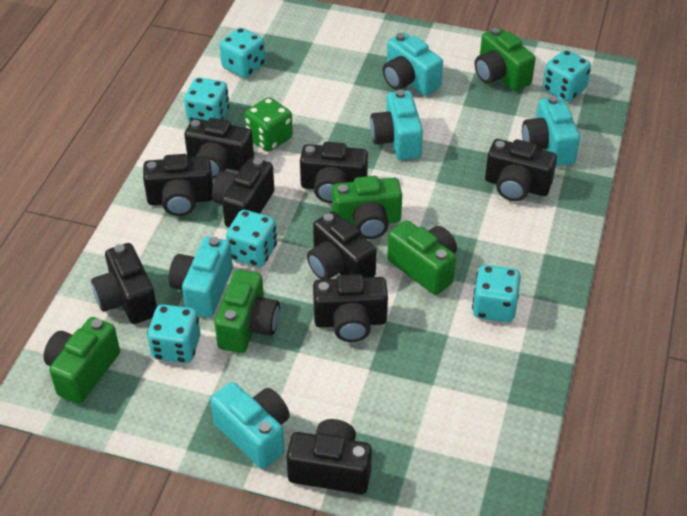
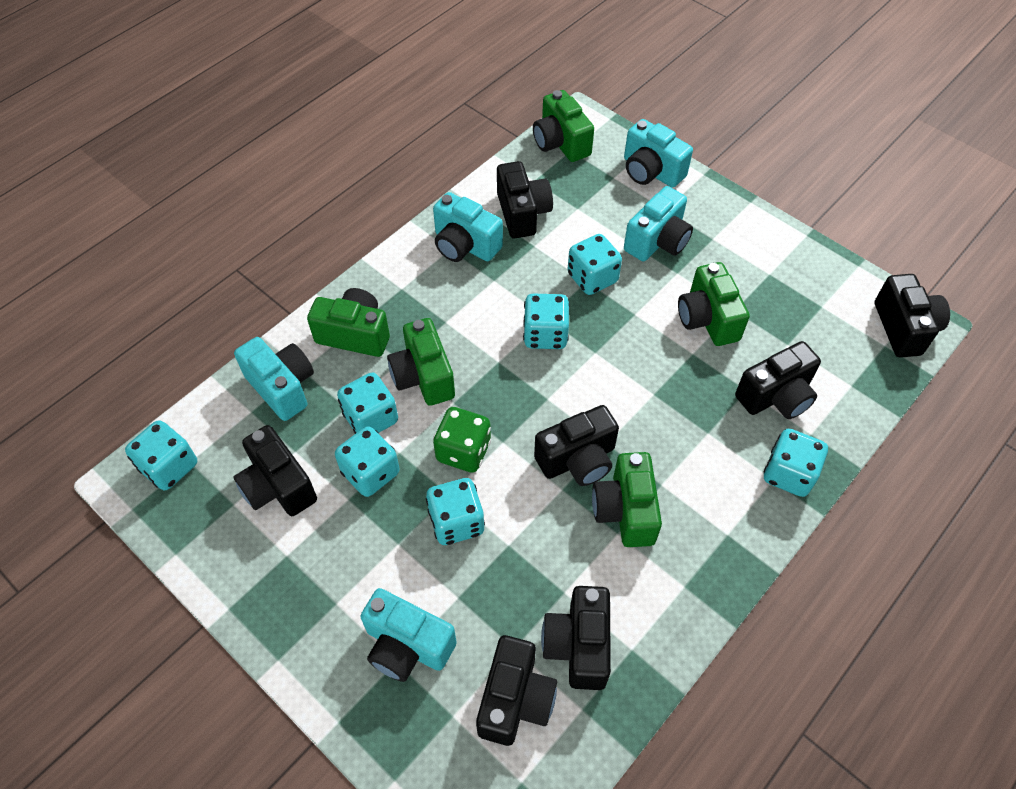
black camera: [91,243,157,324] [143,154,213,216] [184,118,254,179] [212,157,274,227] [286,419,372,494] [300,142,368,203] [307,211,376,279] [313,274,388,342] [485,139,557,201] = 9 -> [234,425,317,516] [476,635,557,746] [497,161,553,239] [534,405,619,486] [541,586,611,690] [735,341,821,419] [874,274,950,358] = 7
turquoise dice: [147,304,200,363] [184,77,229,122] [219,28,265,78] [226,210,277,267] [472,265,521,322] [543,50,591,102] = 6 -> [125,420,197,490] [335,426,400,497] [337,372,398,434] [426,478,485,545] [523,294,570,349] [567,234,622,295] [764,429,828,497] = 7

